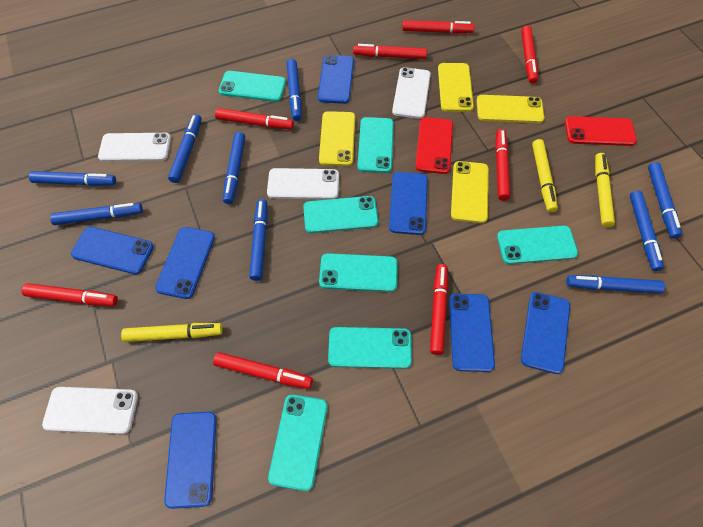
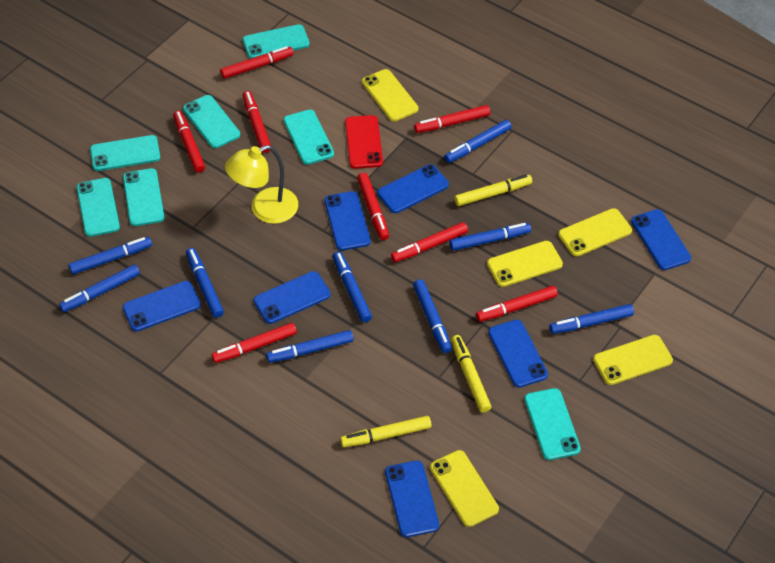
red phone: [415,117,453,174] [565,116,637,146] = 2 -> [345,115,383,169] = 1
white phone: [42,387,138,434] [98,133,171,162] [267,168,339,200] [392,67,431,119] = 4 -> none = 0
yellow lamp: none = 0 -> [225,145,298,224] = 1
yellow phone: [319,111,355,166] [438,63,474,112] [451,161,489,223] [477,95,545,123] = 4 -> [362,69,418,121] [430,450,499,527] [487,241,563,287] [558,208,632,256] [593,335,673,385] = 5

